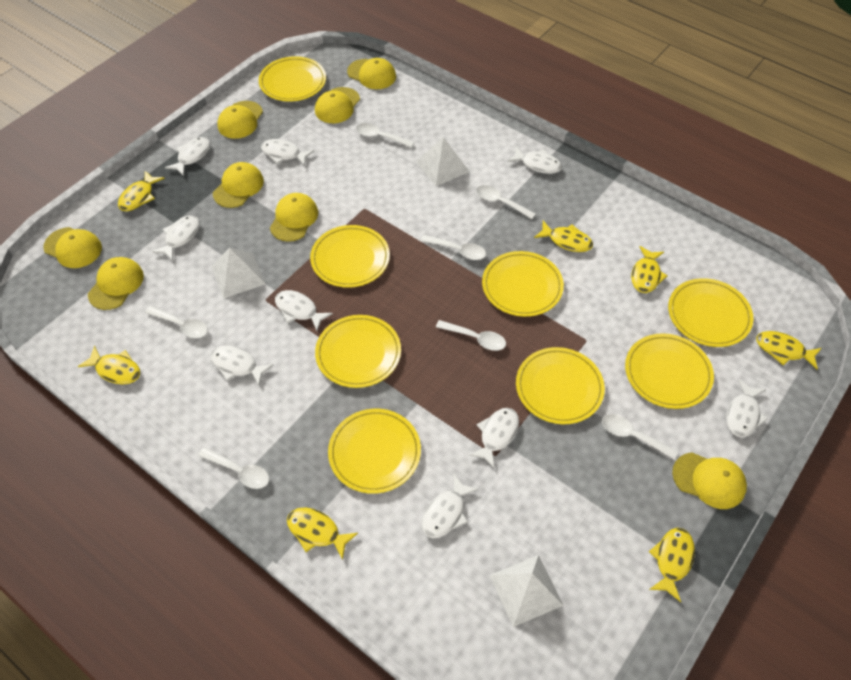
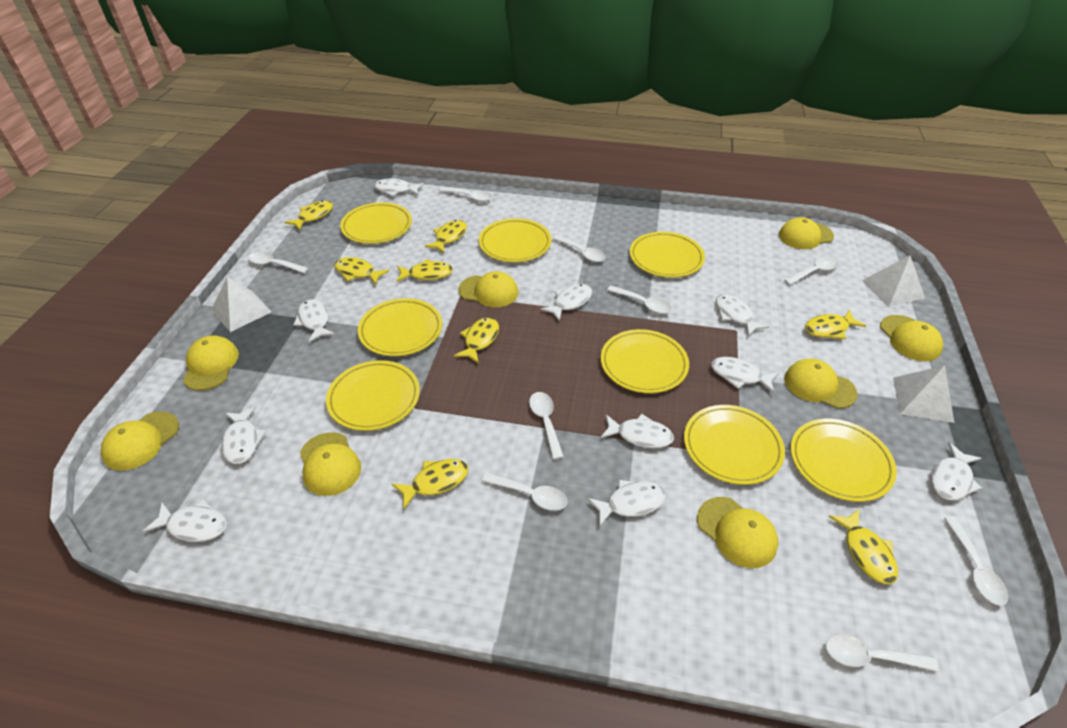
white fish: [152,215,200,261] [165,137,210,176] [211,345,274,386] [261,139,314,166] [275,290,333,331] [422,474,479,538] [469,408,519,469] [507,146,562,174] [726,379,768,437] = 9 -> [143,499,227,542] [221,406,266,464] [293,299,335,342] [374,178,424,197] [540,284,592,321] [587,480,666,527] [601,414,674,449] [711,357,779,393] [716,294,769,336] [931,442,982,500] = 10
white spoon: [145,306,208,338] [198,447,269,489] [356,123,414,148] [421,235,486,260] [436,320,506,351] [476,185,536,219] [602,414,678,459] = 7 -> [248,252,309,274] [439,187,492,202] [482,472,568,511] [529,392,564,459] [552,235,606,262] [607,286,672,314] [784,256,839,285] [826,634,939,672] [944,516,1008,606] = 9
yellow fish: [78,346,140,385] [118,171,165,211] [287,507,358,560] [534,221,593,252] [631,246,668,293] [649,528,695,602] [756,331,822,370] = 7 -> [284,200,333,231] [334,257,389,285] [392,459,469,509] [396,259,453,282] [425,220,467,253] [454,317,499,364] [805,309,866,339] [828,509,898,584] = 8

